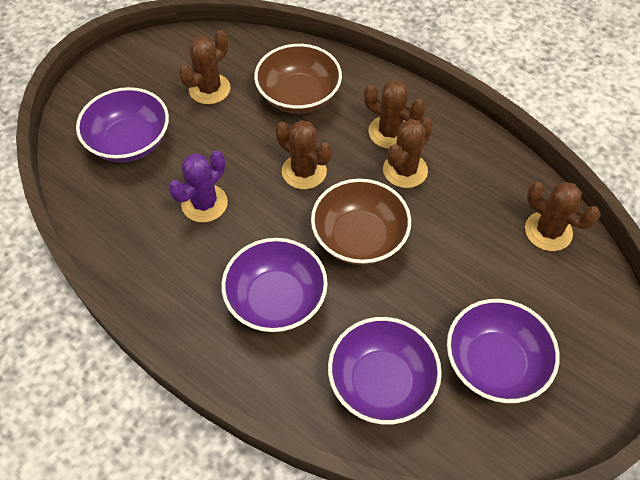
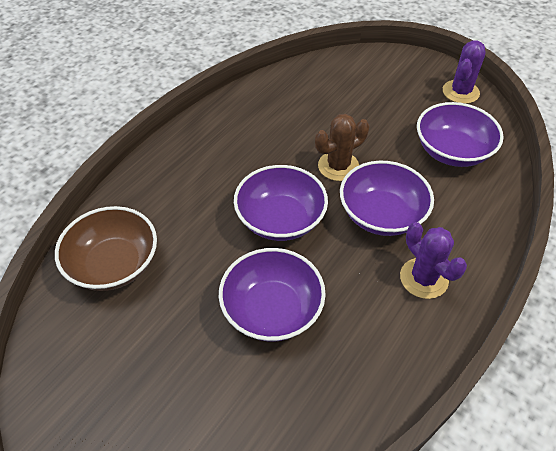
brown bowl: [254,44,342,114] [311,179,411,265] = 2 -> [55,206,157,291] = 1
brown cactus: [179,30,231,104] [275,120,332,189] [364,80,426,149] [383,117,433,188] [525,182,600,251] = 5 -> [315,114,369,181] = 1
purple cactus: [168,151,228,222] = 1 -> [400,222,467,299] [443,40,486,104] = 2

